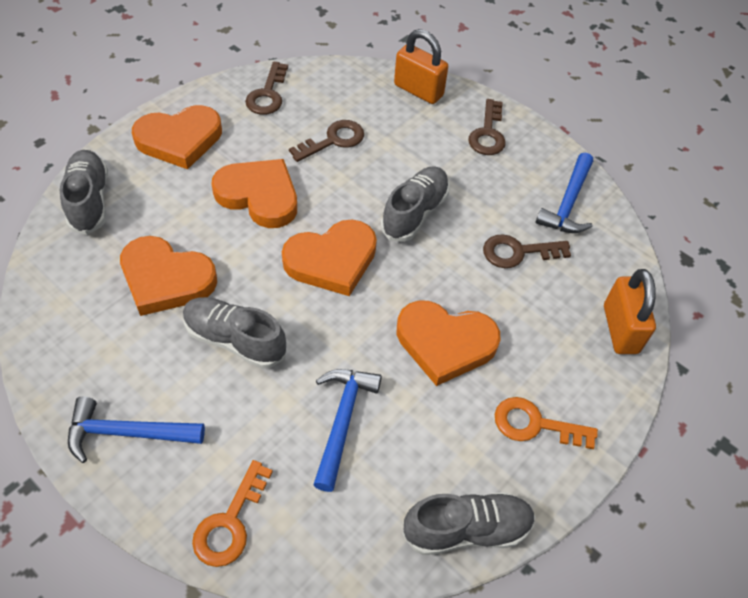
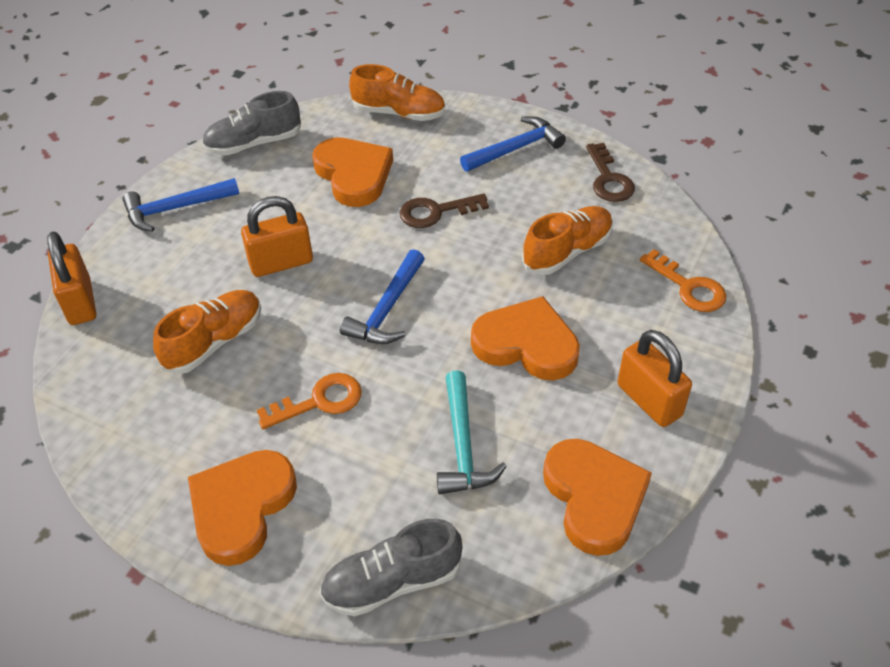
brown key: [245,62,288,115] [289,120,364,162] [468,99,506,155] [483,234,571,268] = 4 -> [399,194,489,228] [586,143,635,202] = 2
grey shoe: [60,150,108,235] [183,297,286,369] [381,166,450,242] [402,492,536,555] = 4 -> [202,91,301,156] [319,519,462,616] = 2
orange heart: [120,236,217,316] [132,105,222,169] [211,159,297,228] [282,219,377,296] [397,300,501,386] = 5 -> [188,450,297,566] [312,137,393,207] [471,296,580,380] [543,439,652,556] = 4
orange padlock: [394,29,448,104] [604,269,656,354] = 2 -> [47,231,96,325] [241,196,313,277] [618,330,692,427] = 3
orange shoe: none = 0 -> [153,290,261,374] [349,64,445,121] [522,206,613,275] = 3
turquoise hammer: none = 0 -> [437,370,507,494] = 1

